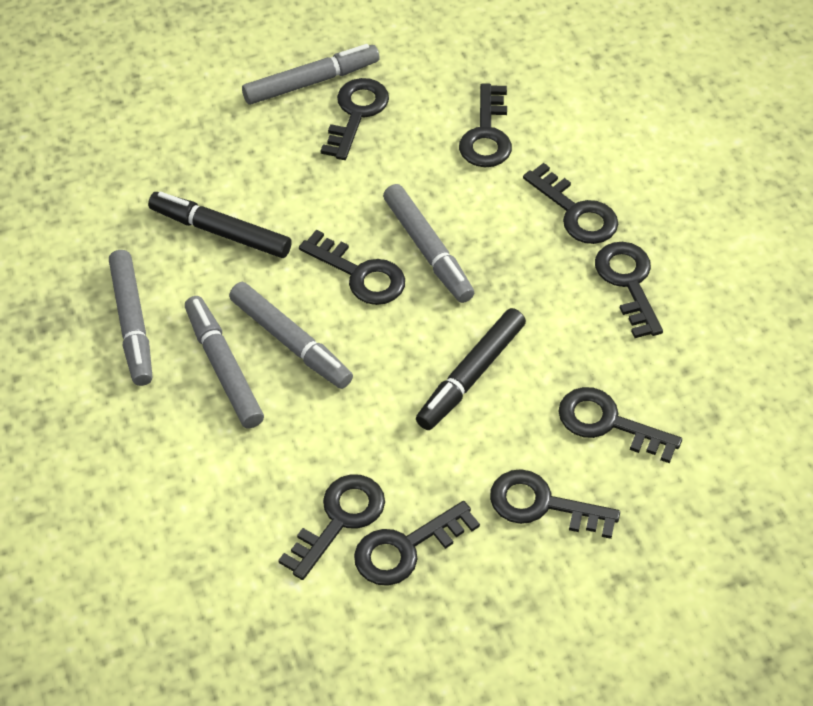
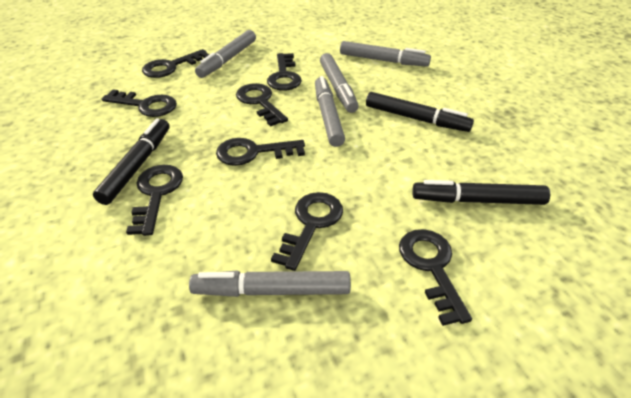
black key: [278,474,385,580] [299,229,405,305] [321,78,389,160] [354,501,480,586] [459,83,512,167] [490,469,620,539] [523,163,618,244] [558,387,682,463] [595,242,663,338] = 9 -> [102,89,177,117] [126,165,183,236] [142,49,209,78] [216,138,305,166] [236,83,288,127] [267,53,302,91] [271,192,343,271] [399,229,472,326] = 8
black marker: [148,192,292,258] [416,308,526,430] = 2 -> [93,118,169,205] [366,92,474,132] [412,180,550,205] = 3

